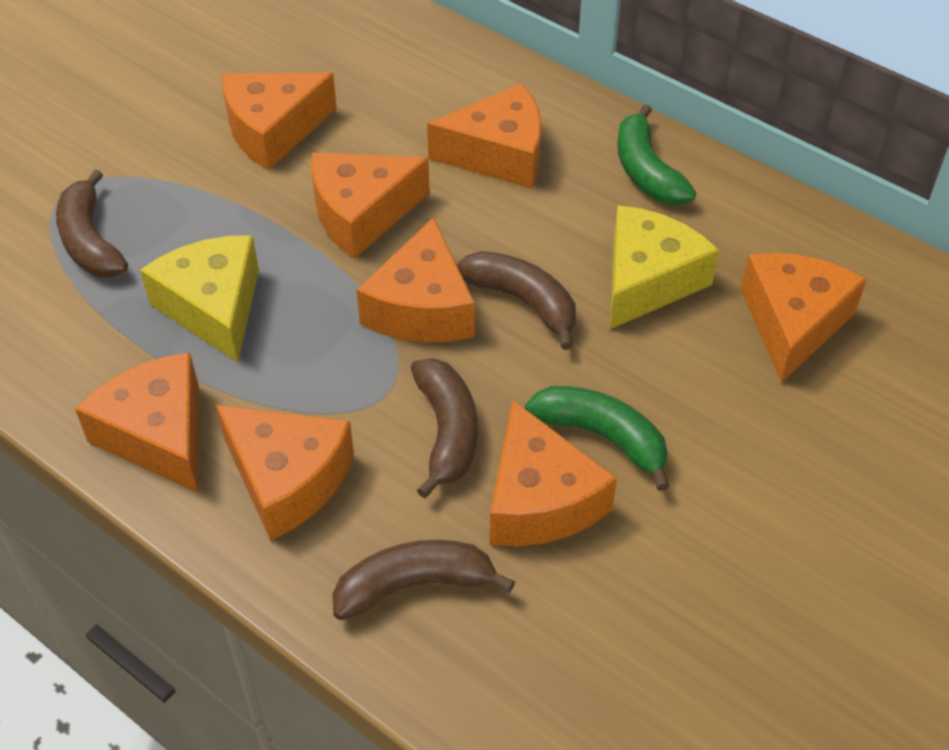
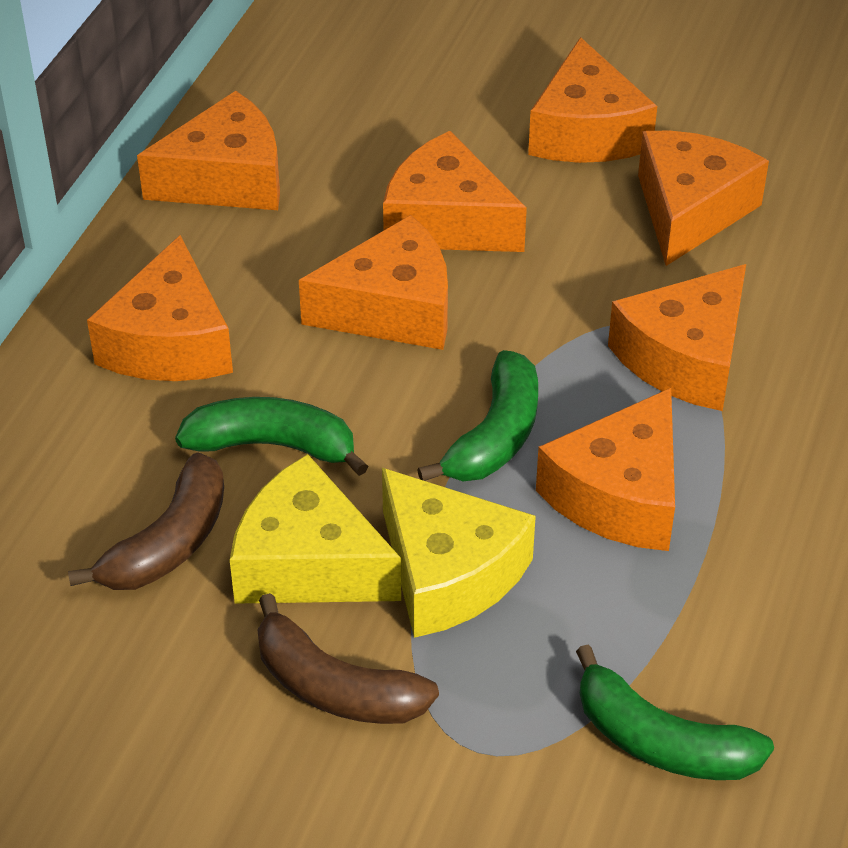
brown banana: [56,169,128,277] [332,540,515,620] [411,358,477,498] [457,251,576,350] = 4 -> [68,452,224,590] [258,593,439,724] = 2
green banana: [525,386,670,491] [617,104,696,205] = 2 -> [175,397,368,476] [417,350,538,481] [576,645,774,780] = 3

